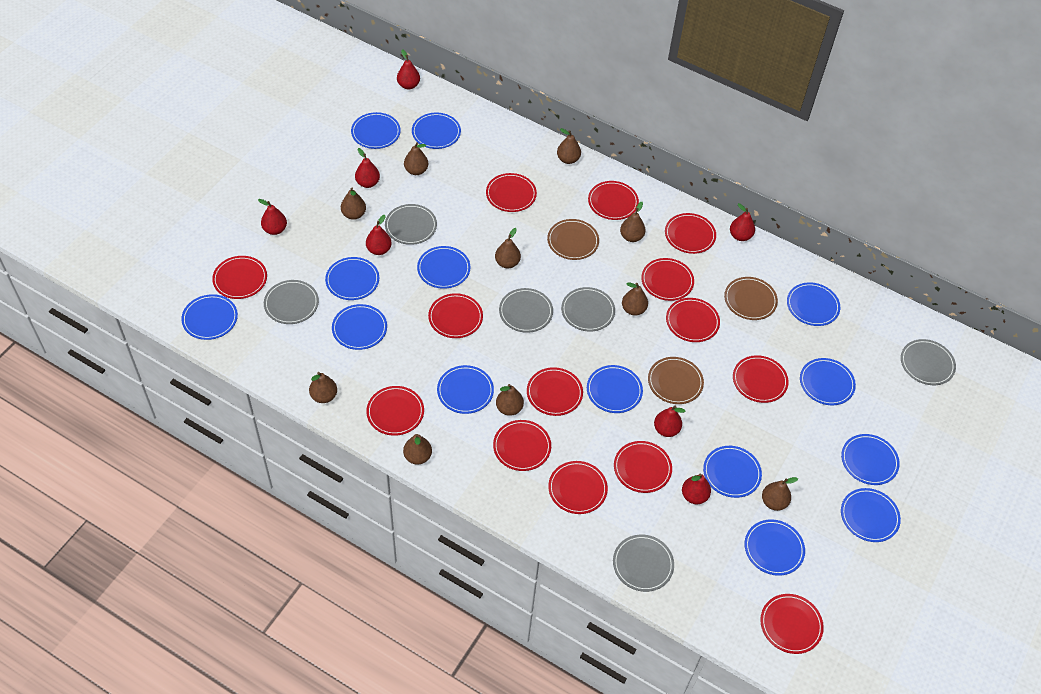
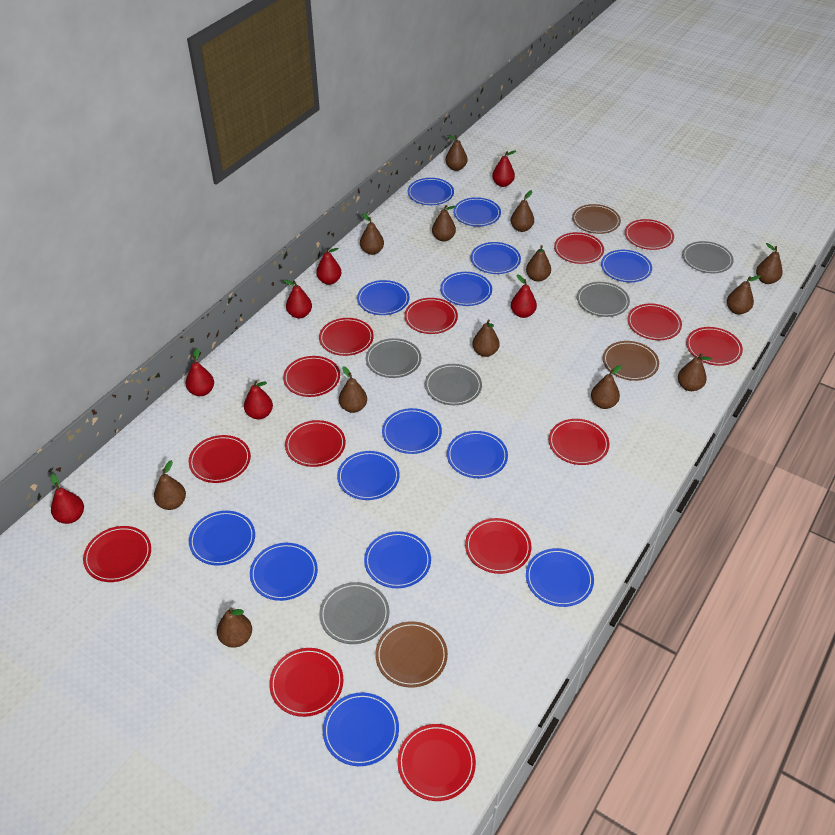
brown pear: [309,372,337,403] [341,187,366,220] [403,434,432,465] [404,142,428,175] [495,228,521,268] [496,384,524,416] [557,128,581,164] [620,202,646,242] [622,283,648,316] [762,477,798,511] = 10 -> [154,460,186,510] [217,608,252,648] [339,366,367,413] [360,213,384,255] [432,205,456,241] [445,135,467,171] [472,320,500,357] [511,190,534,232] [526,245,551,282] [591,365,622,409] [678,353,712,391] [727,275,761,314] [756,243,783,284] = 13
grey plate: [264,280,319,324] [385,204,437,245] [499,288,553,333] [561,287,615,331] [613,535,674,592] [901,339,956,385] = 6 -> [319,582,389,644] [366,338,421,378] [425,364,482,405] [577,282,630,317] [682,241,734,273] = 5

